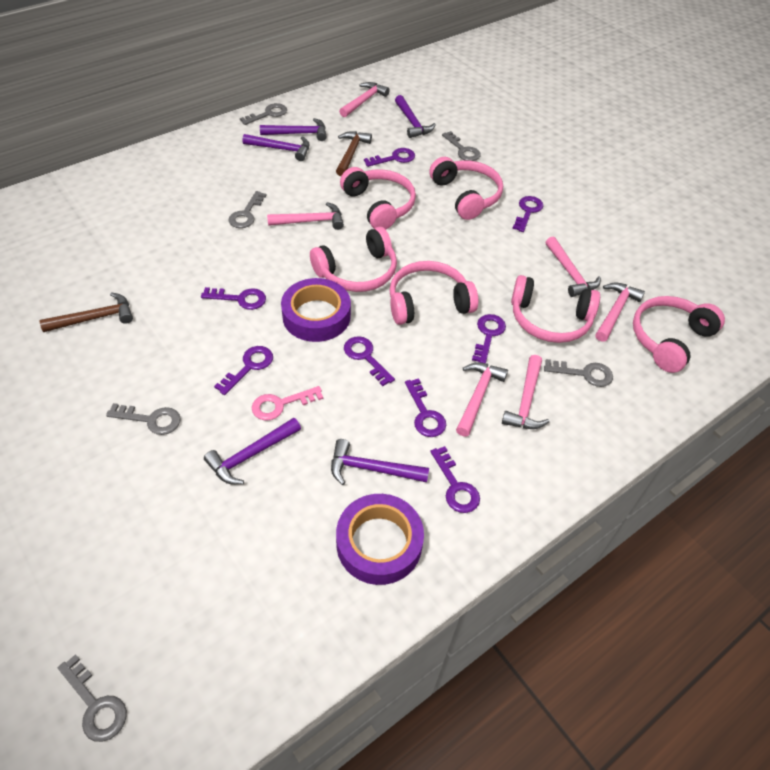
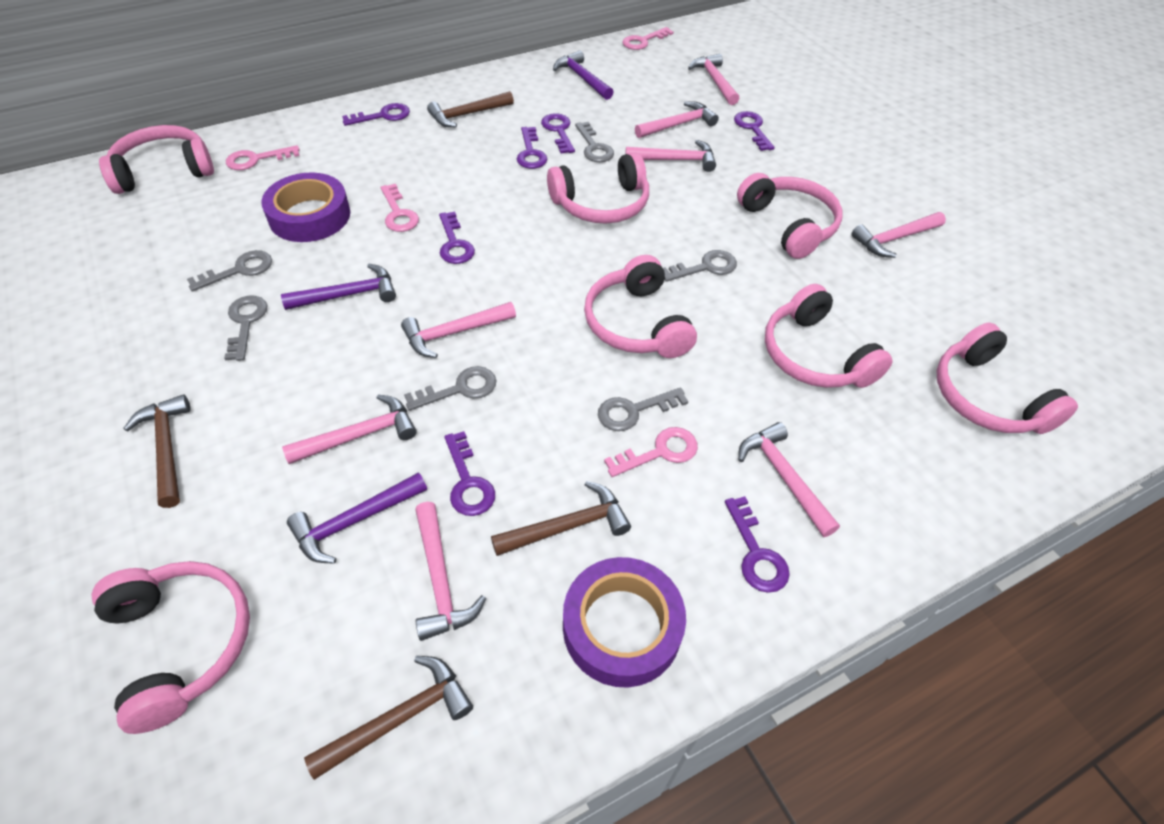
brown hammer: [39,292,133,332] [336,131,372,176] = 2 -> [123,395,191,508] [304,656,473,780] [427,91,514,127] [491,481,631,556] = 4
pink hammer: [267,202,344,230] [339,82,390,117] [456,362,508,437] [502,355,549,429] [546,237,601,297] [596,282,645,342] = 6 -> [282,394,417,464] [401,302,516,358] [415,502,486,641] [625,140,716,172] [635,101,719,138] [688,54,739,105] [738,422,840,537] [852,212,946,258] = 8
pink headphones: [310,227,397,292] [340,167,416,229] [389,261,478,325] [429,157,503,220] [511,275,600,343] [633,296,725,373] = 6 -> [91,561,250,734] [99,125,214,194] [547,152,649,224] [584,255,697,358] [737,173,842,259] [765,284,893,388] [936,323,1078,434] = 7
pink key: [252,386,323,421] = 1 -> [226,145,300,170] [381,184,419,232] [604,427,698,477] [622,27,674,50] = 4
purple hammer: [204,418,301,484] [242,134,310,161] [260,118,327,141] [331,439,429,485] [395,95,436,138] = 5 -> [281,264,396,310] [287,472,427,564] [553,50,614,100] = 3
purple key: [201,287,266,310] [214,346,273,395] [344,336,395,386] [364,148,415,167] [405,378,446,437] [430,446,480,513] [472,314,506,363] [512,196,543,232] = 8 -> [342,103,410,126] [439,212,475,264] [444,431,495,516] [517,127,547,169] [541,113,575,154] [725,496,790,593] [734,111,775,151] = 7

